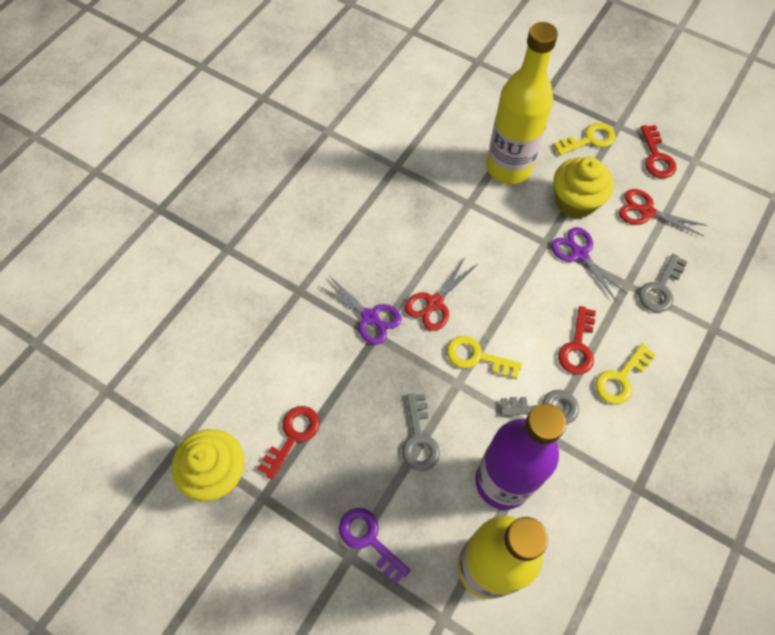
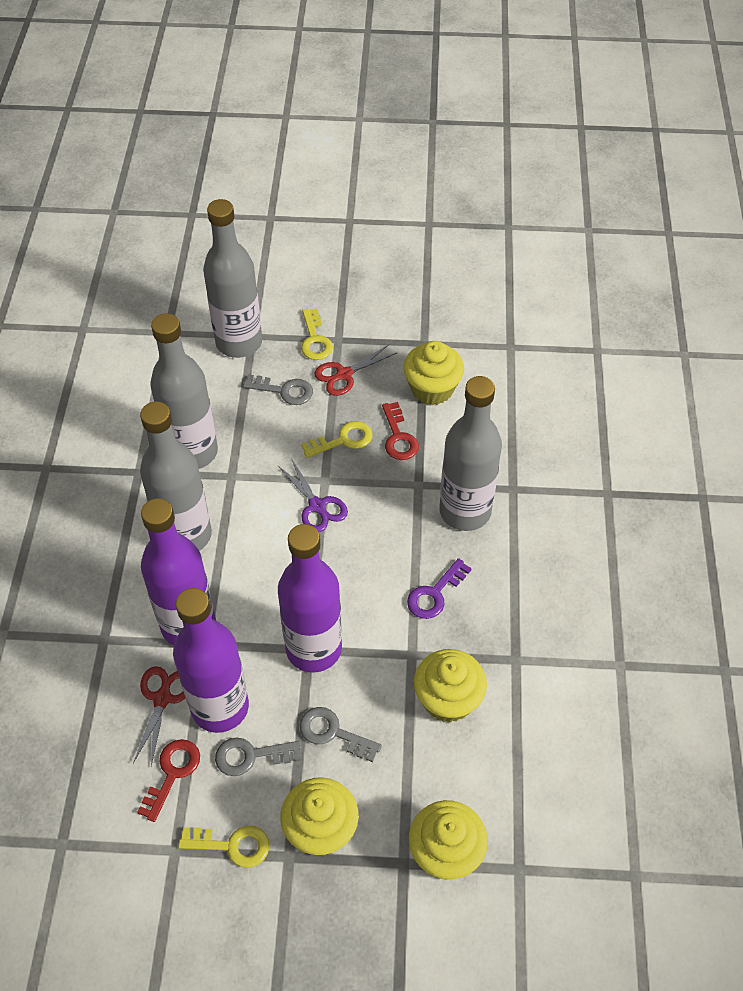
grey bottle: none = 0 -> [140,401,212,551] [150,313,218,469] [203,199,262,358] [439,376,502,531] = 4
purple bottle: [475,403,566,510] = 1 -> [141,498,216,646] [173,588,249,733] [278,524,342,673] = 3
purple scissors: [319,276,402,345] [551,227,627,301] = 2 -> [278,458,348,532] = 1
red key: [258,406,320,480] [558,306,596,375] [641,125,676,178] = 3 -> [137,739,200,822] [382,402,419,460] = 2
yellow bottle: [458,516,548,599] [486,22,558,184] = 2 -> none = 0
yellow cupcake: [171,429,245,501] [553,157,614,219] = 2 -> [281,777,359,856] [403,341,464,405] [409,800,488,880] [414,649,487,723] = 4

